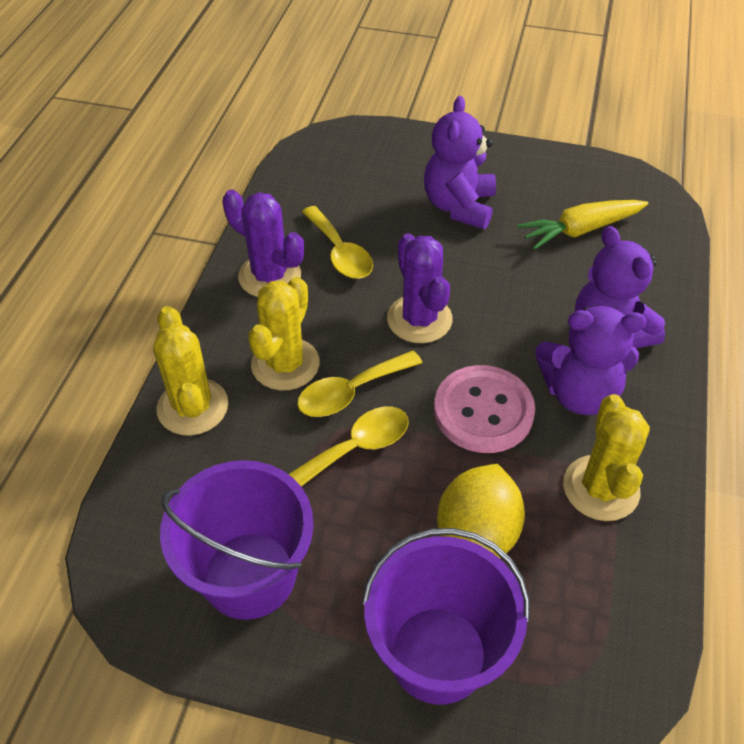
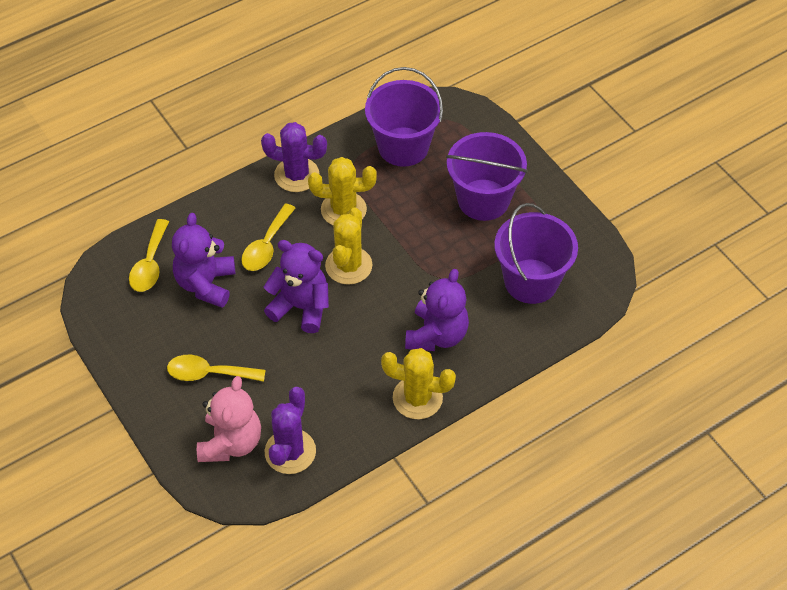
pink button: [434,365,535,453] = 1 -> none = 0
pink teddy bear: none = 0 -> [197,376,261,462] = 1
purple bucket: [160,460,314,620] [362,528,530,705] = 2 -> [365,67,443,167] [446,132,528,221] [494,203,578,304] = 3
yellow carrot: [517,200,648,250] = 1 -> none = 0
yellow lemon: [437,464,525,559] = 1 -> none = 0

